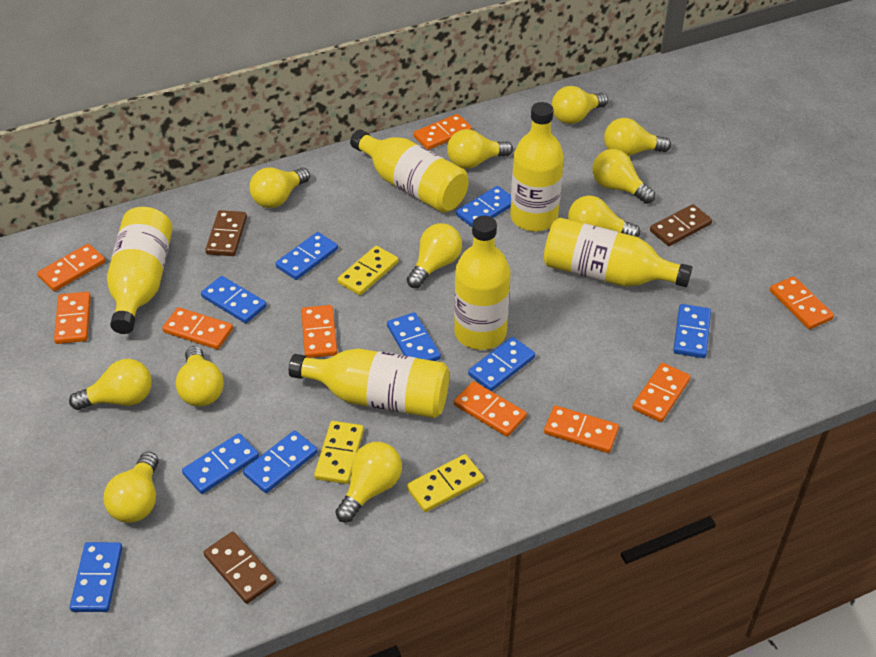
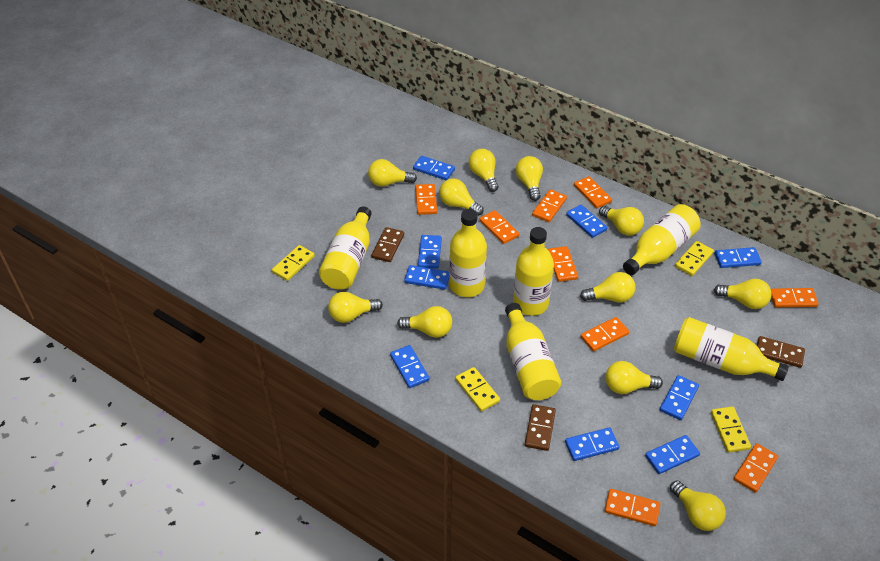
yellow domino: [314,421,364,484] [337,246,398,295] [407,454,484,512] = 3 -> [272,245,315,281] [455,367,500,411] [675,241,714,276] [711,406,751,453] = 4

